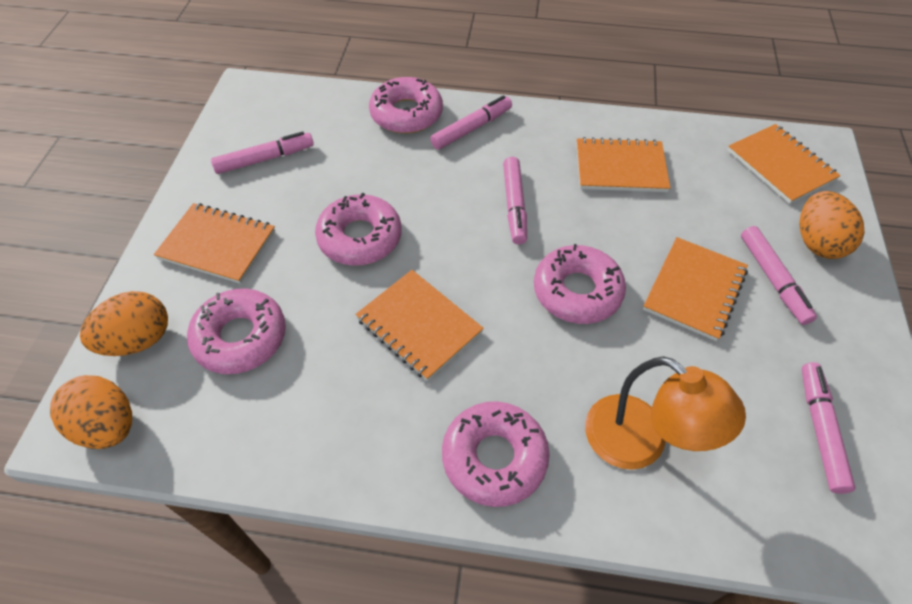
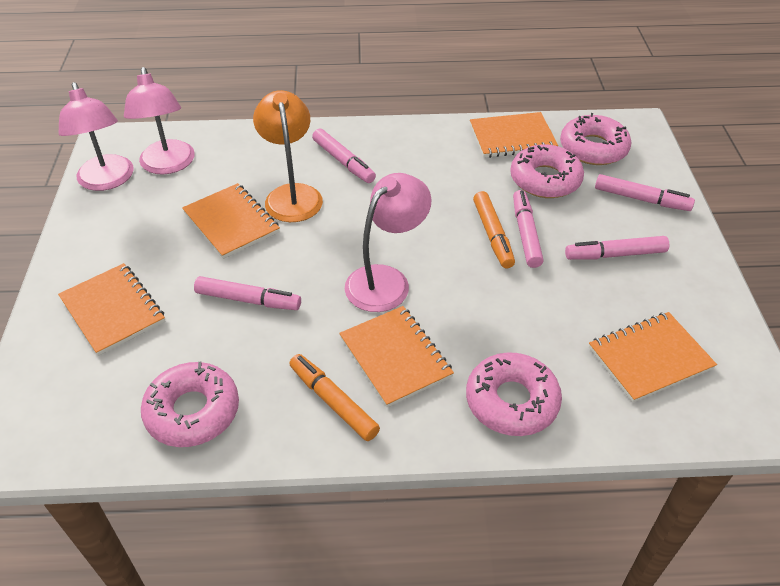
orange egg: [50,375,132,449] [80,291,168,356] [799,191,865,259] = 3 -> none = 0
orange marker: none = 0 -> [289,354,380,441] [473,191,515,268] = 2
pink donut: [187,289,286,374] [315,193,402,266] [369,77,443,134] [442,401,550,507] [534,244,626,324] = 5 -> [141,362,239,447] [466,352,562,436] [510,144,584,198] [560,113,631,165] = 4
pink lamp: none = 0 -> [59,82,134,191] [124,67,195,175] [345,173,432,312] = 3

